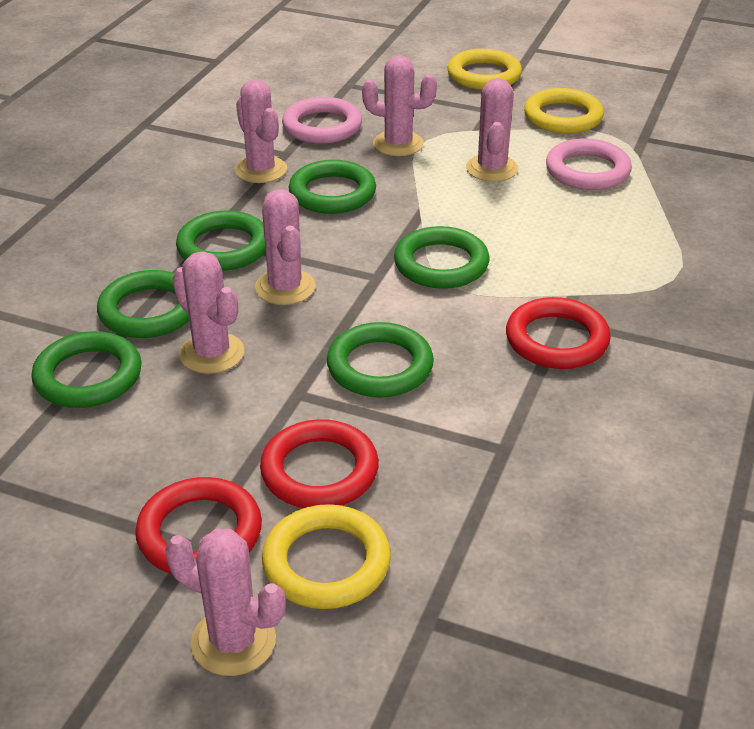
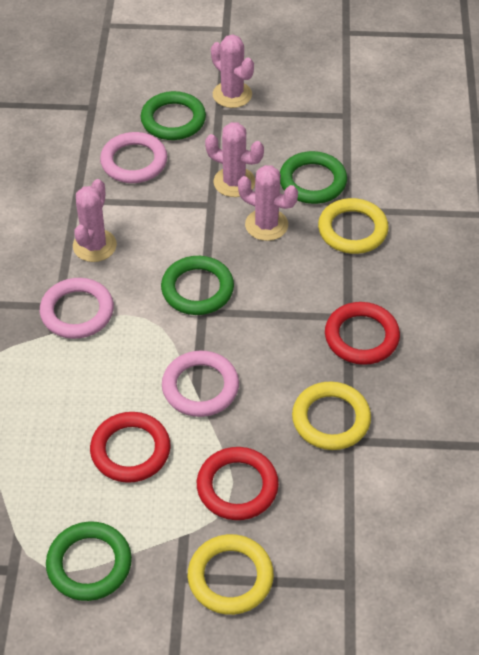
green ring: [31,331,142,408] [97,270,189,338] [176,210,266,271] [289,160,376,214] [327,322,434,398] [394,226,490,289] = 6 -> [46,522,132,601] [141,91,206,140] [161,256,234,315] [280,151,347,204] = 4
pink cactus: [165,529,286,676] [172,251,244,374] [235,80,287,183] [255,189,316,305] [362,55,437,156] [466,78,519,182] = 6 -> [73,179,117,262] [205,122,264,197] [211,35,254,108] [238,165,298,241] = 4
pink ring: [282,97,362,144] [546,138,632,190] = 2 -> [40,278,114,339] [100,132,167,183] [162,350,239,417] = 3

